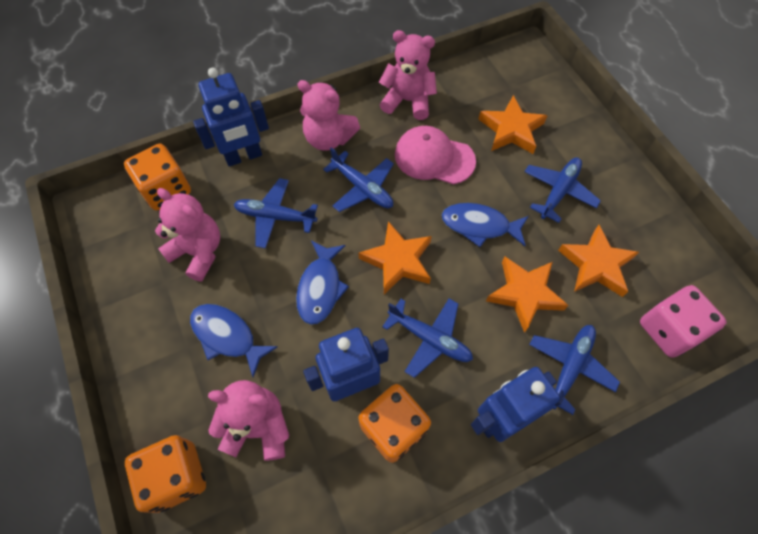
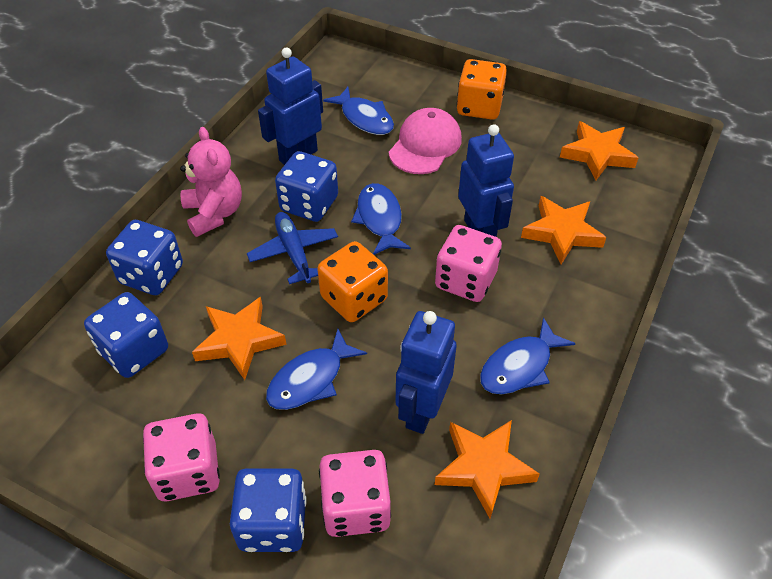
blue dice: none = 0 -> [84,292,168,378] [106,220,183,295] [230,468,307,552] [275,151,338,222] = 4
blue fish: [190,304,278,377] [296,241,349,325] [442,203,529,247] = 3 -> [266,329,367,410] [323,87,394,135] [351,183,411,255] [480,317,576,394] = 4
blue plane: [234,178,318,249] [323,147,394,212] [382,299,473,378] [524,157,601,223] [529,325,620,415] = 5 -> [247,212,338,284] = 1
orange dice: [124,144,191,211] [125,435,206,513] [359,384,431,463] = 3 -> [317,241,388,322] [457,59,507,120] = 2
pink dice: [640,285,726,358] = 1 -> [143,413,220,501] [319,450,391,537] [435,225,502,302] = 3
pink teddy bear: [155,188,220,281] [208,380,290,461] [298,80,360,151] [379,30,437,120] = 4 -> [180,127,242,237] = 1

